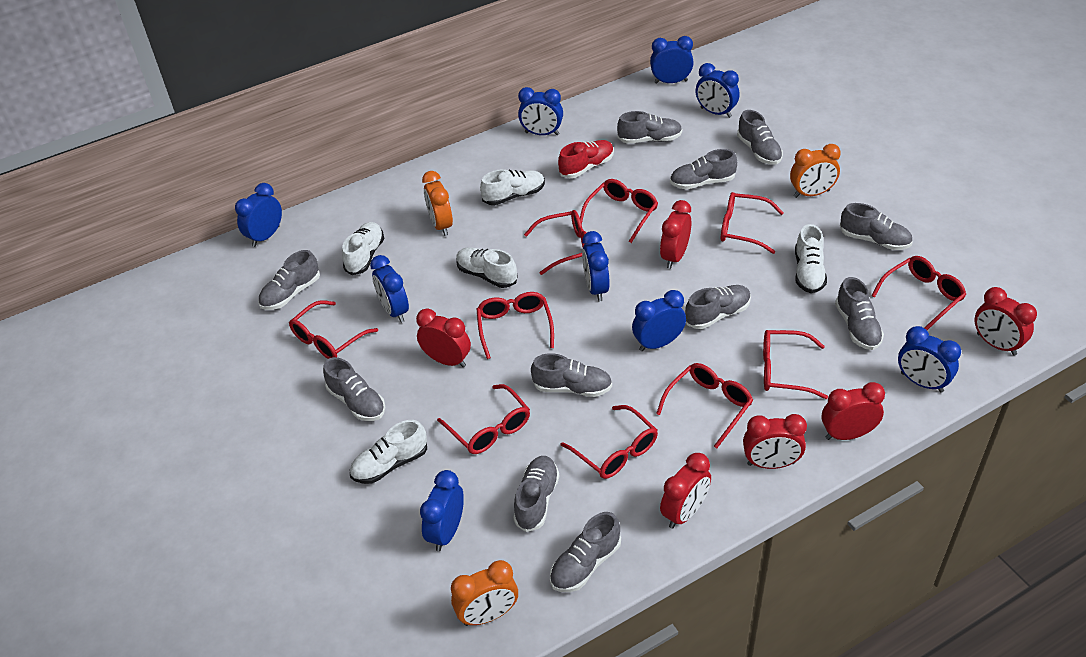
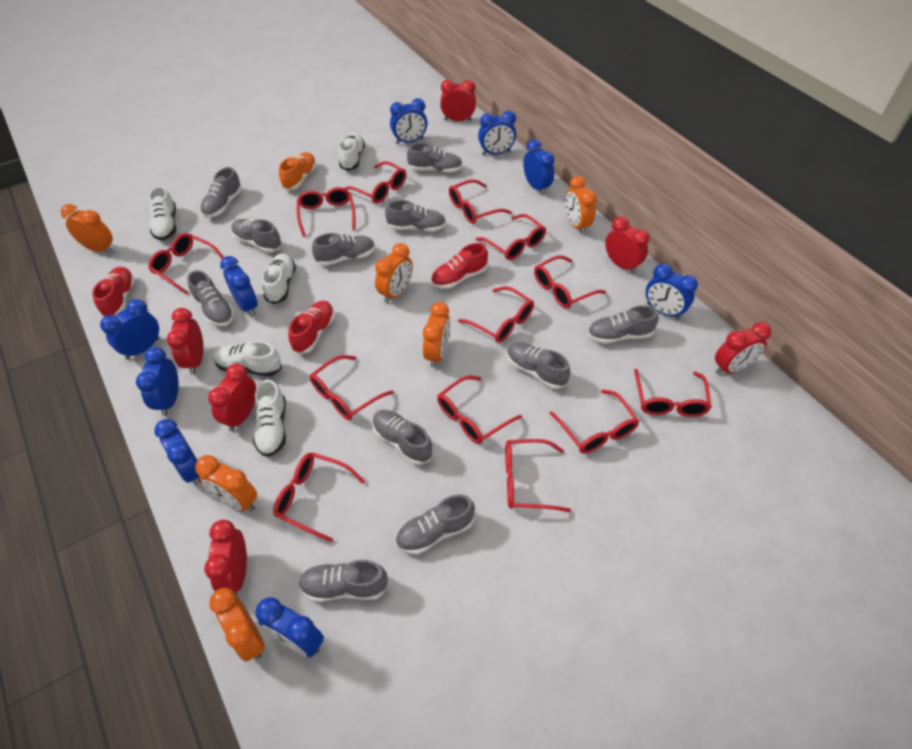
orange clock: [422,171,453,236] [451,560,518,626] [790,144,841,198] = 3 -> [61,204,113,254] [195,455,257,511] [209,588,265,662] [375,243,413,303] [423,302,450,368] [565,176,597,234] = 6
orange shoe: none = 0 -> [279,152,316,191] = 1
red glasses: [289,300,378,359] [437,384,530,454] [477,292,554,359] [524,210,586,275] [561,405,658,479] [580,179,658,243] [656,363,753,448] [721,192,784,254] [763,330,828,399] [871,256,966,330] = 10 -> [148,233,224,295] [273,453,365,543] [297,187,355,237] [310,355,394,420] [345,161,406,203] [437,375,522,444] [449,179,512,224] [458,286,534,343] [476,214,546,260] [505,439,571,512] [534,255,606,308] [549,389,639,454] [634,369,712,417] = 13
red shoe: [558,140,614,178] = 1 -> [92,267,135,317] [288,301,335,354] [431,243,488,289] = 3

